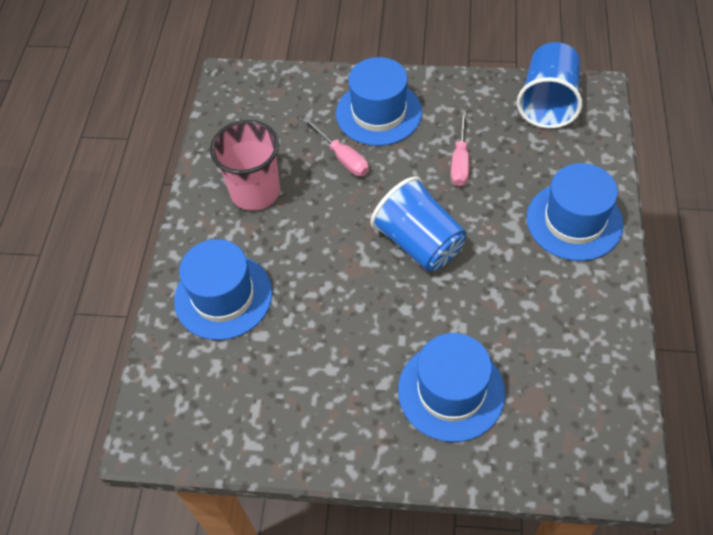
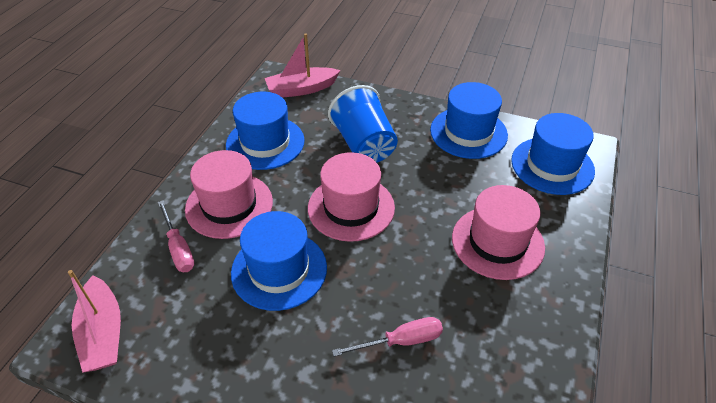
blue cup: [370,176,466,272] [517,42,582,129] = 2 -> [328,85,398,163] = 1
pink boat: none = 0 -> [68,270,121,373] [265,33,340,98] = 2
pink cup: [210,120,280,211] = 1 -> none = 0
pink hat: none = 0 -> [185,150,273,239] [308,152,395,242] [452,185,545,280] = 3

